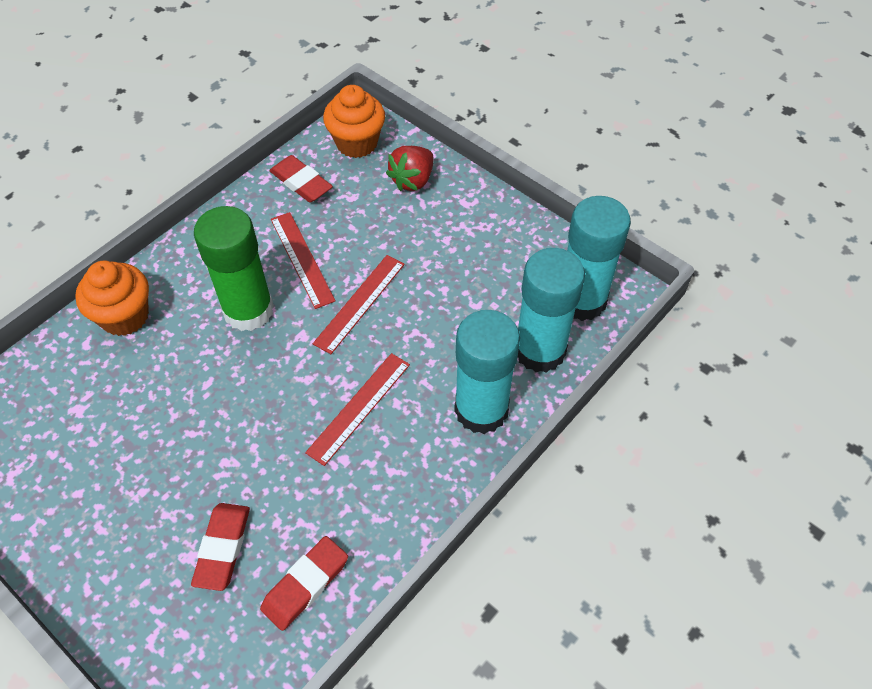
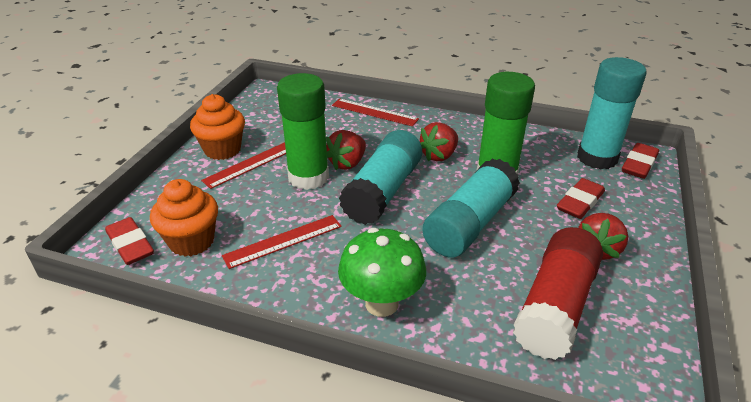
green glue stick: [194,206,274,331] = 1 -> [277,73,329,190] [476,72,535,174] = 2
green mushroom: none = 0 -> [338,228,426,317] = 1
red glue stick: none = 0 -> [513,227,603,360] = 1
red strawberry: [386,146,434,191] = 1 -> [326,130,366,170] [420,122,458,161] [578,213,628,260] = 3

